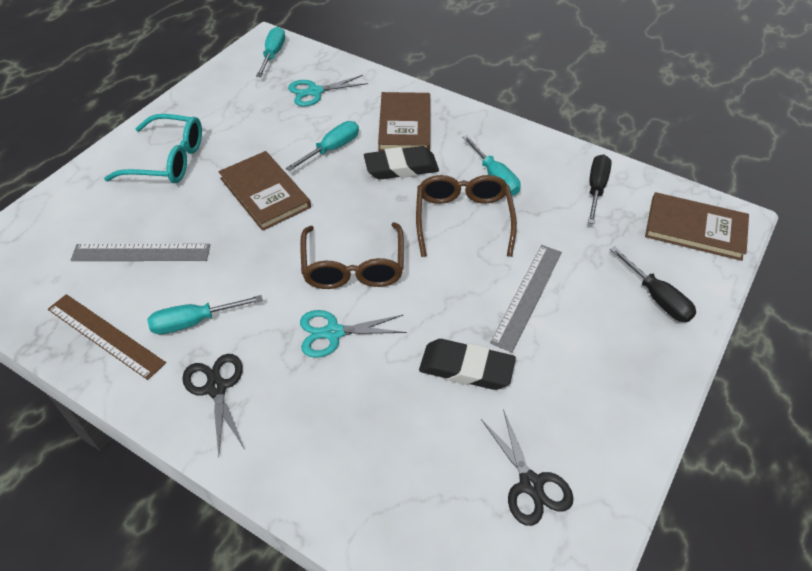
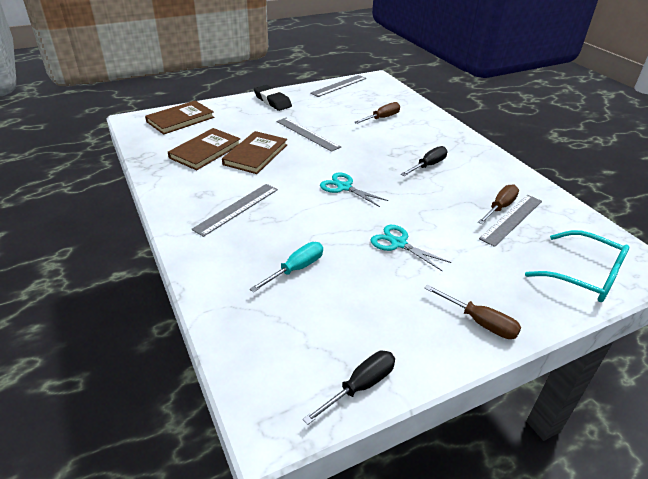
black eraser: [364,146,439,180] [419,339,516,390] = 2 -> [254,85,292,111] = 1
black scissors: [182,354,244,457] [481,409,574,526] = 2 -> none = 0
brown glasses: [300,222,404,289] [416,175,517,257] = 2 -> none = 0
brown ruler: [48,294,166,380] = 1 -> none = 0
brown screwdriver: none = 0 -> [354,102,400,124] [425,285,521,339] [478,184,519,224] = 3
grey ruler: [71,244,210,261] [490,245,562,353] = 2 -> [191,184,278,237] [276,117,341,152] [310,75,366,97] [479,195,542,247] = 4
turquoise screwdriver: [148,295,263,334] [256,27,285,77] [286,121,359,171] [462,135,520,196] = 4 -> [250,242,323,292] = 1

